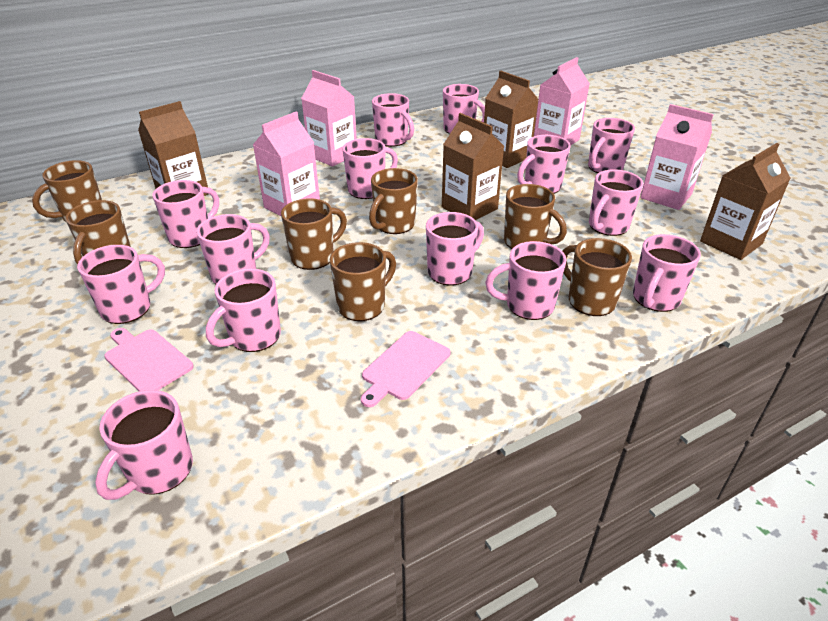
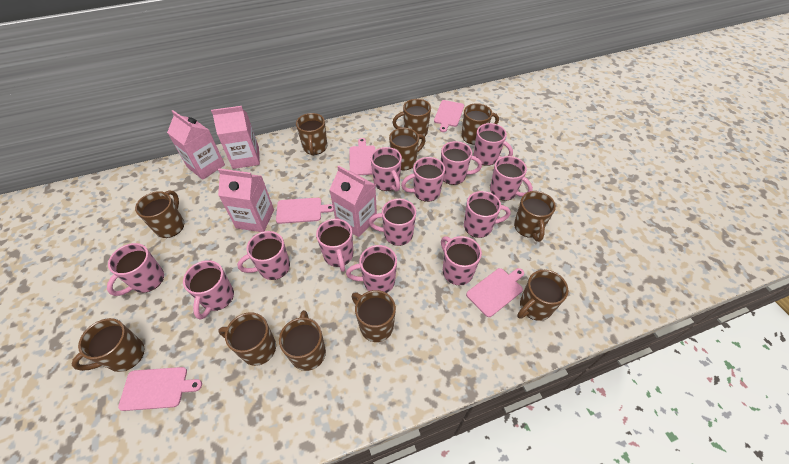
brown carton: [138,101,209,196] [442,113,504,220] [484,71,539,168] [700,143,791,260] = 4 -> none = 0
brown mug: [32,160,102,223] [65,200,131,264] [281,198,347,270] [330,242,396,321] [369,168,418,234] [504,184,567,249] [562,238,632,316] = 7 -> [72,318,144,372] [135,190,184,238] [218,312,276,366] [279,310,326,371] [296,113,327,156] [352,290,396,342] [389,128,425,170] [392,99,431,139] [462,103,499,145] [514,191,556,242] [517,270,569,321] = 11
pink cutting board: [104,328,194,391] [361,331,451,407] = 2 -> [118,367,202,411] [276,198,334,224] [349,138,375,175] [434,100,464,132] [466,268,524,317] = 5
pink mug: [77,245,165,324] [95,390,193,500] [153,180,219,248] [196,214,270,284] [206,269,281,352] [343,138,398,199] [372,93,414,147] [426,212,484,286] [443,84,485,134] [485,241,567,320] [517,135,571,194] [588,118,635,173] [589,169,643,236] [633,234,701,312] = 14 -> [107,243,164,296] [183,260,234,319] [237,231,290,280] [316,219,353,272] [346,245,397,293] [369,199,416,246] [371,147,402,192] [401,157,445,202] [441,141,482,185] [441,236,482,285] [464,191,511,238] [474,123,513,166] [490,156,533,201] = 13

